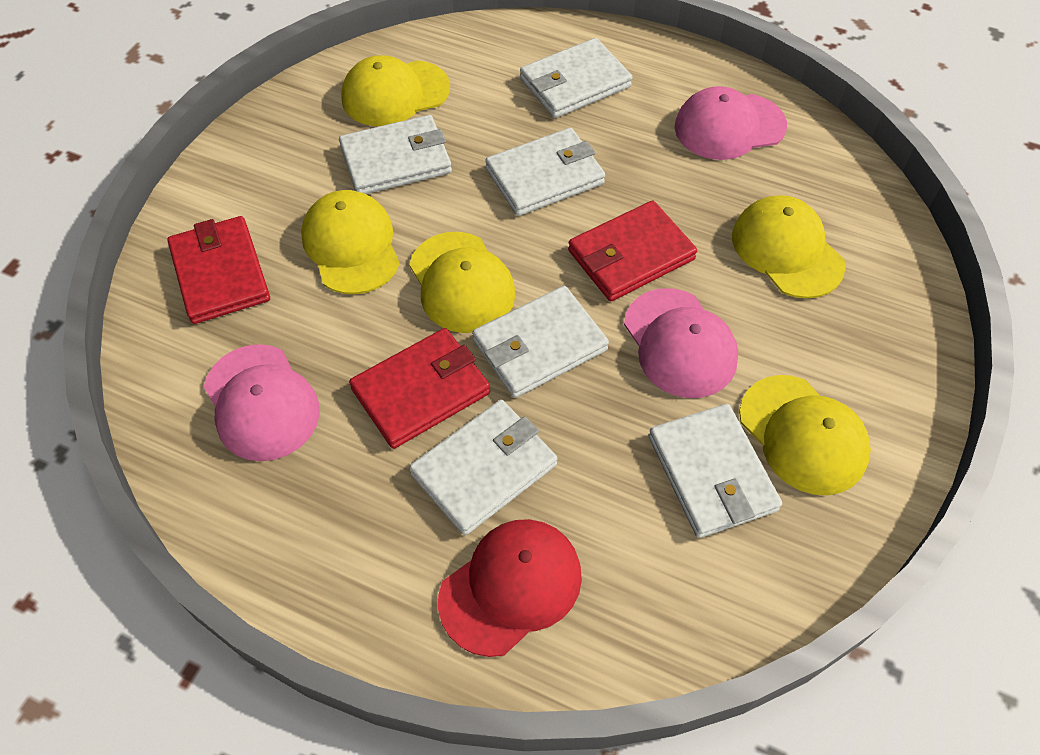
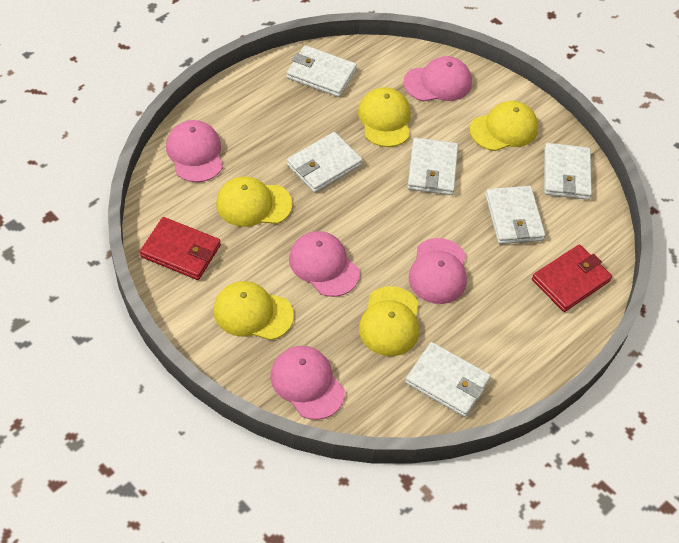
pink cap: [204,344,320,461] [624,288,738,398] [675,86,787,160] = 3 -> [166,120,223,182] [270,346,345,420] [289,231,360,297] [403,56,472,102] [409,238,467,304] = 5
red cap: [438,519,582,657] = 1 -> none = 0
red wallet: [167,216,270,324] [349,328,490,449] [568,200,697,301] = 3 -> [140,217,221,280] [532,244,612,312] = 2

